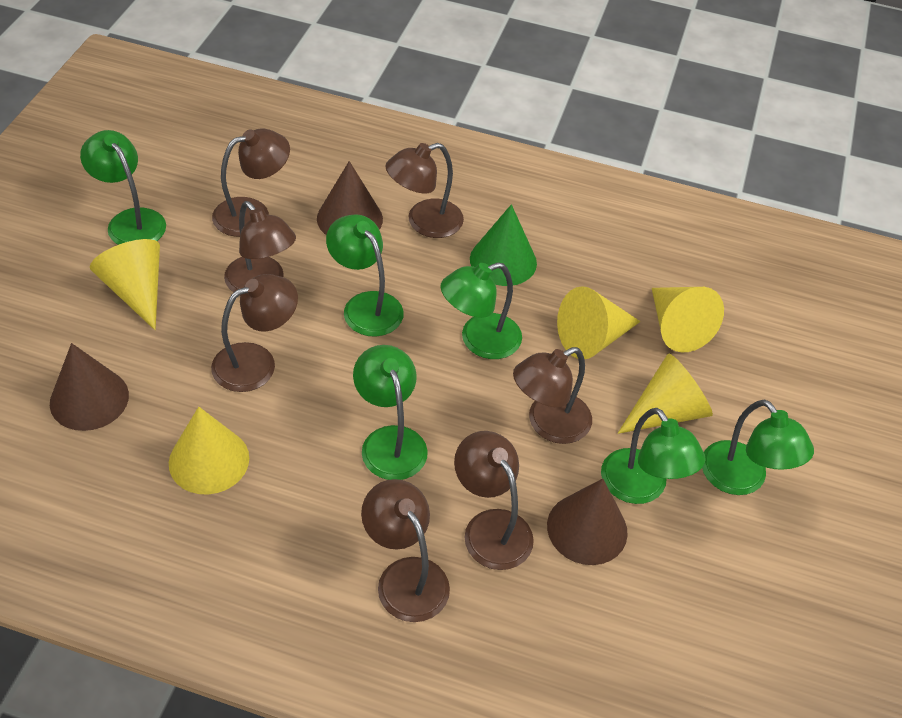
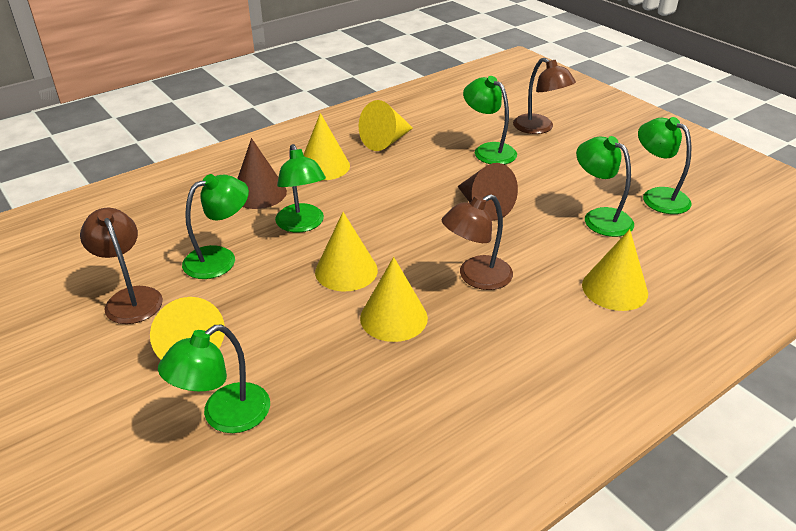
brown cone: [50,343,129,431] [317,161,383,235] [547,479,628,565] = 3 -> [237,138,287,209] [457,163,518,221] = 2
brown lamp: [211,274,298,392] [212,128,290,237] [224,201,296,296] [361,479,450,622] [385,143,464,238] [454,431,534,570] [513,347,592,444] = 7 -> [80,208,163,324] [442,194,513,290] [513,58,576,134] = 3
green cone: [470,204,537,286] = 1 -> none = 0
yellow cone: [90,239,160,330] [169,407,249,495] [557,286,640,359] [618,353,713,434] [652,287,724,352] = 5 -> [150,297,225,359] [303,113,350,181] [315,212,378,291] [359,100,413,151] [360,257,428,342] [582,229,648,311] = 6

